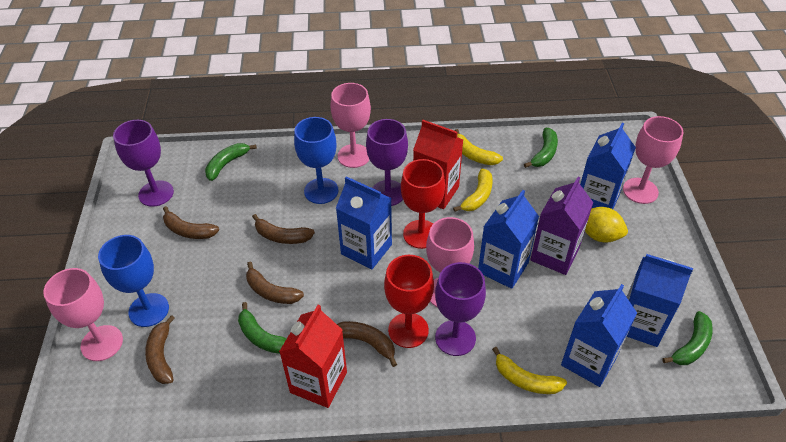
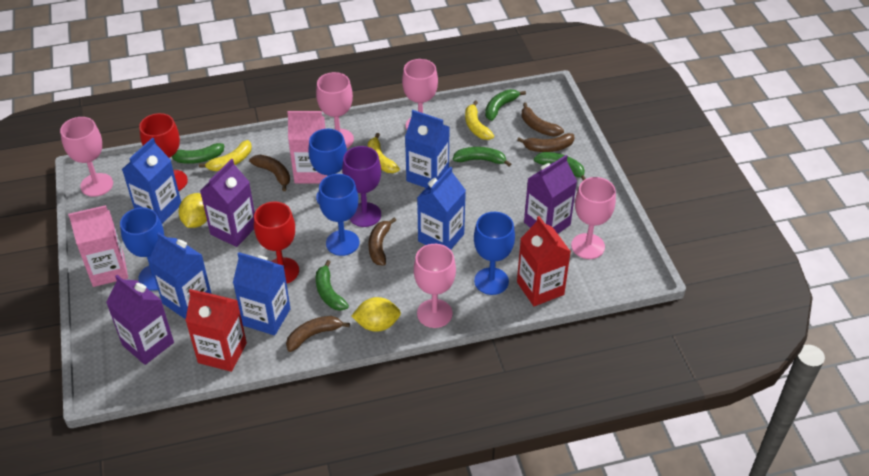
blue goblet: [98,235,169,327] [294,117,339,204] = 2 -> [120,207,164,291] [309,129,347,204] [318,174,359,256] [474,212,515,295] = 4
green banana: [205,143,257,181] [238,302,287,354] [524,128,558,168] [663,311,713,365] = 4 -> [172,143,224,164] [316,260,349,311] [453,147,511,167] [485,89,526,121] [534,152,586,181] = 5
pink carton: none = 0 -> [68,205,128,287] [287,111,327,184] = 2
pink goblet: [43,268,123,361] [331,83,371,168] [426,217,474,307] [623,116,683,204] = 4 -> [60,117,113,197] [316,72,354,148] [402,59,438,130] [414,244,456,328] [571,177,616,259] = 5
purple carton: [530,177,593,275] = 1 -> [106,275,174,365] [200,159,255,247] [524,155,577,234] = 3
purple goblet: [113,120,174,207] [366,119,408,206] [435,262,486,356] = 3 -> [342,146,381,227] = 1
yellow lemon: [585,207,628,243] = 1 -> [179,193,207,228] [351,297,401,332] = 2

